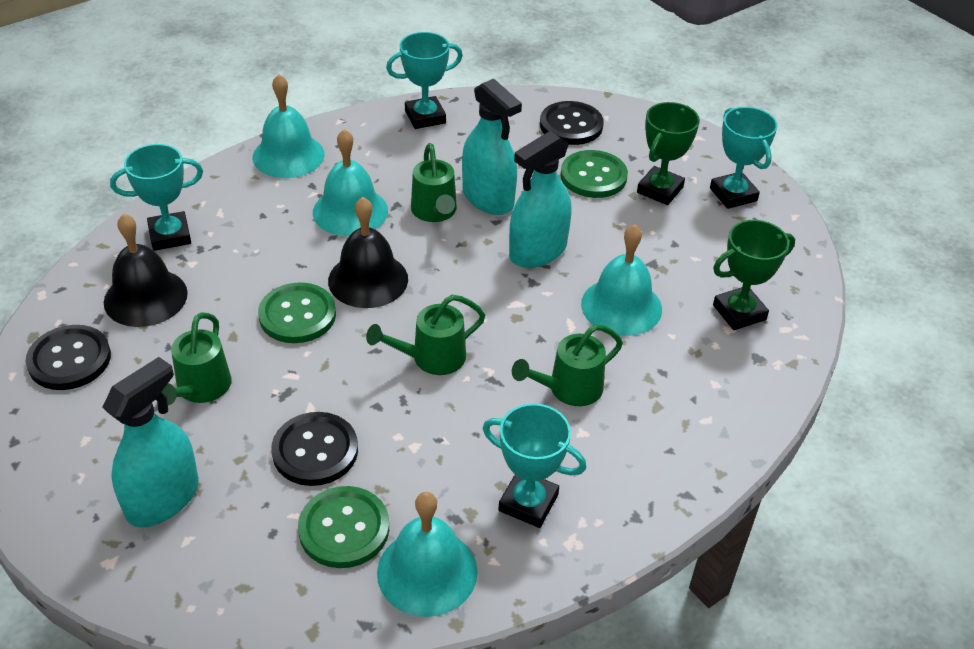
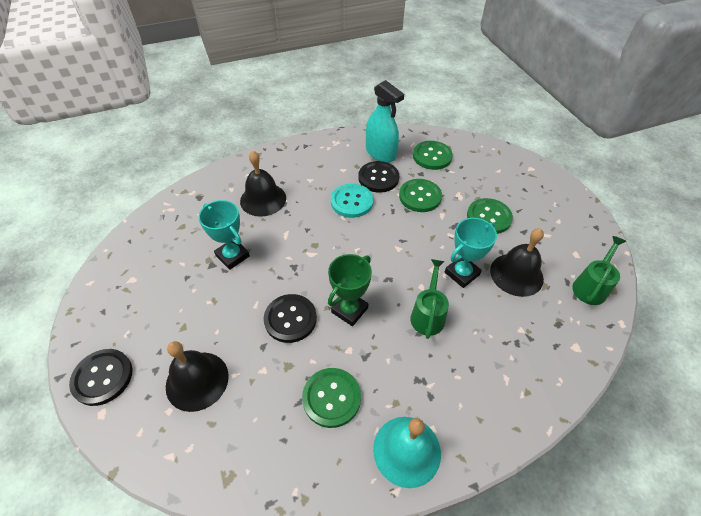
black bell: [104,214,188,327] [328,197,408,308] = 2 -> [166,341,229,412] [240,151,286,217] [490,228,544,297] = 3
green button: [258,282,336,343] [298,486,389,568] [560,150,628,198] = 3 -> [302,368,361,428] [399,179,442,212] [413,141,453,170] [467,198,513,234] = 4
green trophy: [637,102,700,205] [713,220,795,330] = 2 -> [328,254,372,326] = 1
green watering can: [161,313,231,405] [366,295,485,375] [411,143,457,222] [512,324,623,406] = 4 -> [410,259,449,339] [572,236,626,305] = 2
turquoise bell: [253,74,325,178] [313,129,388,236] [377,492,478,617] [581,224,662,336] = 4 -> [373,417,441,488] = 1
turquoise button: none = 0 -> [331,184,373,218] = 1
turquoise spray bottle: [102,357,199,527] [462,78,522,215] [509,131,571,268] = 3 -> [366,80,404,163] = 1
turquoise trophy: [110,144,203,251] [386,32,463,129] [483,403,586,528] [710,107,777,209] = 4 -> [199,200,250,270] [445,218,497,288] = 2

